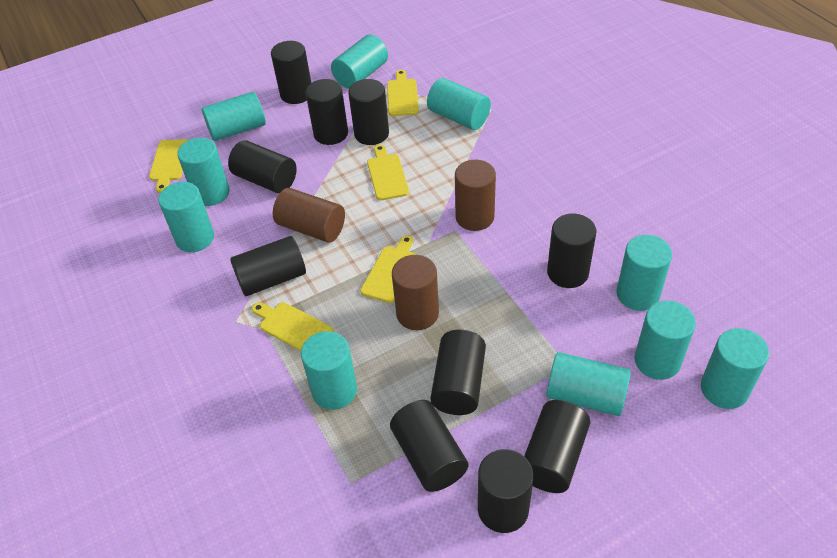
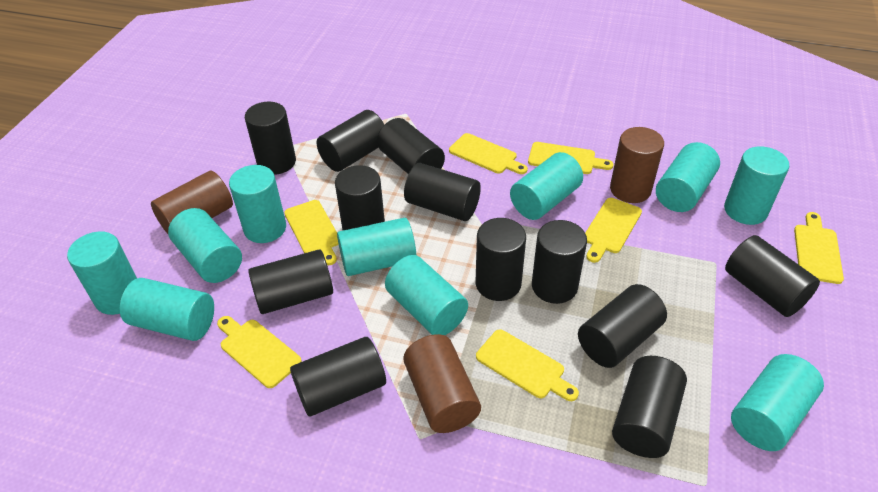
black cylinder: [228,140,297,194] [230,236,306,296] [271,41,311,104] [305,79,348,145] [348,79,389,145] [390,400,468,492] [431,330,486,415] [478,449,534,533] [524,400,590,493] [547,214,597,288] = 10 -> [245,102,296,175] [248,249,333,314] [290,337,386,417] [317,110,384,172] [335,165,385,230] [377,118,445,174] [404,163,481,221] [476,218,526,301] [532,220,587,304] [578,284,667,368] [612,356,687,458] [725,235,820,317] = 12
yellow cutting board: [149,139,188,193] [252,302,334,351] [360,235,416,303] [367,145,409,200] [387,70,419,116] = 5 -> [217,316,302,388] [284,200,339,265] [449,133,528,174] [476,329,579,401] [528,142,614,174] [585,198,642,263] [794,212,844,284] = 7

